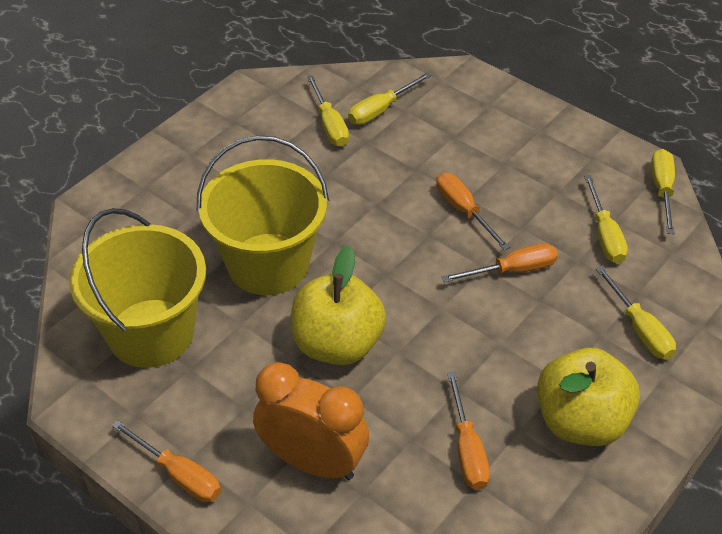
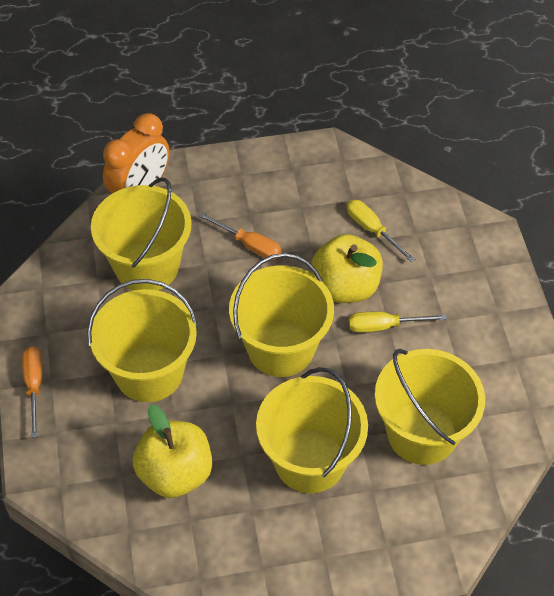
orange screwdriver: [112,420,221,503] [436,173,510,250] [442,243,558,282] [447,372,490,490] = 4 -> [22,347,42,438] [199,213,281,260] = 2
yellow bucket: [69,208,206,368] [197,135,329,295] = 2 -> [87,279,197,402] [91,177,191,291] [229,253,334,377] [256,367,368,493] [375,349,485,465] = 5
yellow screwdriver: [307,75,349,147] [348,72,432,125] [584,175,628,264] [595,266,676,359] [651,149,675,234] = 5 -> [347,200,415,262] [349,312,447,333] = 2

